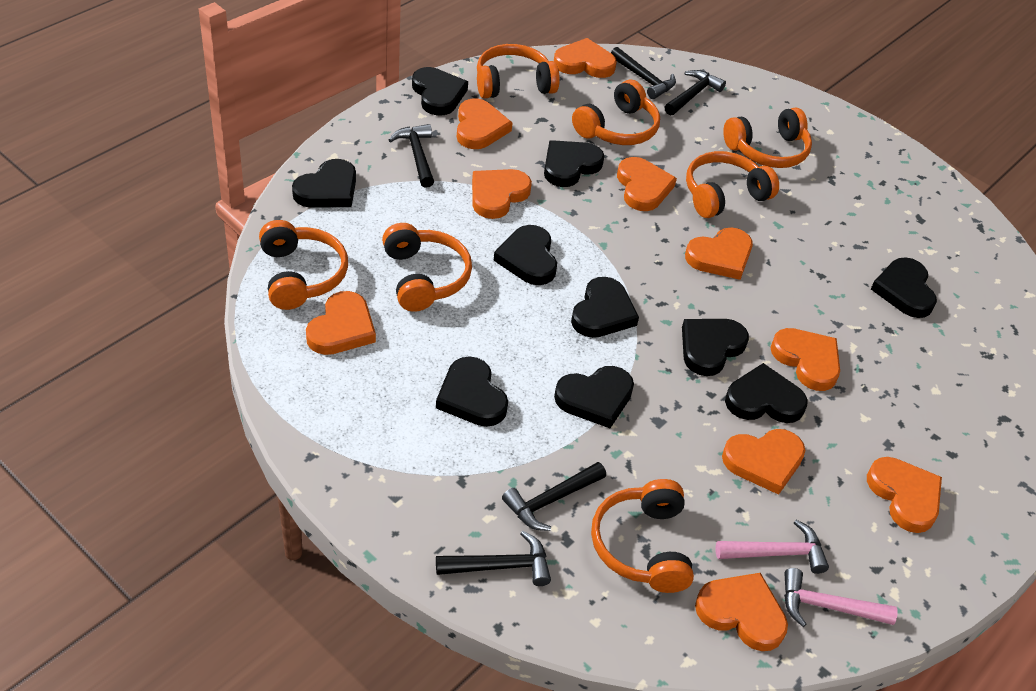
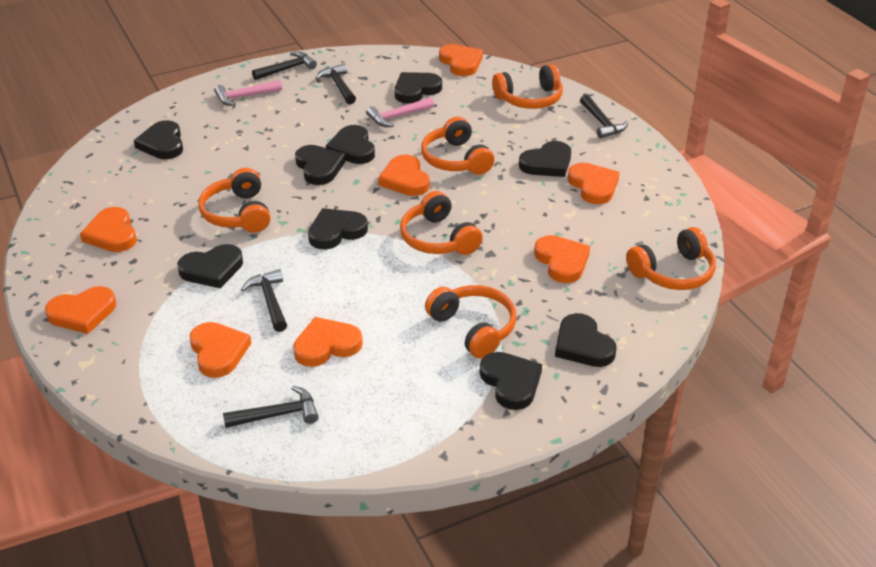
black heart: [292,159,356,208] [412,67,468,116] [436,356,508,427] [493,225,557,285] [544,140,604,187] [554,366,634,428] [571,277,639,338] [682,319,749,376] [725,363,808,423] [871,257,937,318] = 10 -> [134,120,183,159] [177,244,243,288] [295,145,346,185] [308,208,368,249] [326,125,375,164] [395,72,442,103] [480,352,542,410] [519,141,571,177] [555,313,616,367] = 9
orange headphones: [259,220,348,310] [382,223,472,312] [477,44,560,98] [572,80,660,145] [591,479,694,593] [686,151,779,218] [723,108,812,168] = 7 -> [198,168,271,233] [400,191,483,255] [421,117,494,175] [425,285,516,359] [492,64,563,109] [626,227,716,290] = 6
orange heart: [306,291,376,355] [457,98,513,149] [472,169,532,219] [554,38,617,78] [617,157,677,211] [685,227,753,280] [695,573,788,651] [722,429,805,495] [770,328,840,391] [867,457,942,533] = 10 -> [45,286,116,334] [80,207,137,252] [190,322,251,378] [293,317,363,367] [378,155,430,196] [439,44,483,76] [534,235,590,283] [568,163,620,204] = 8

